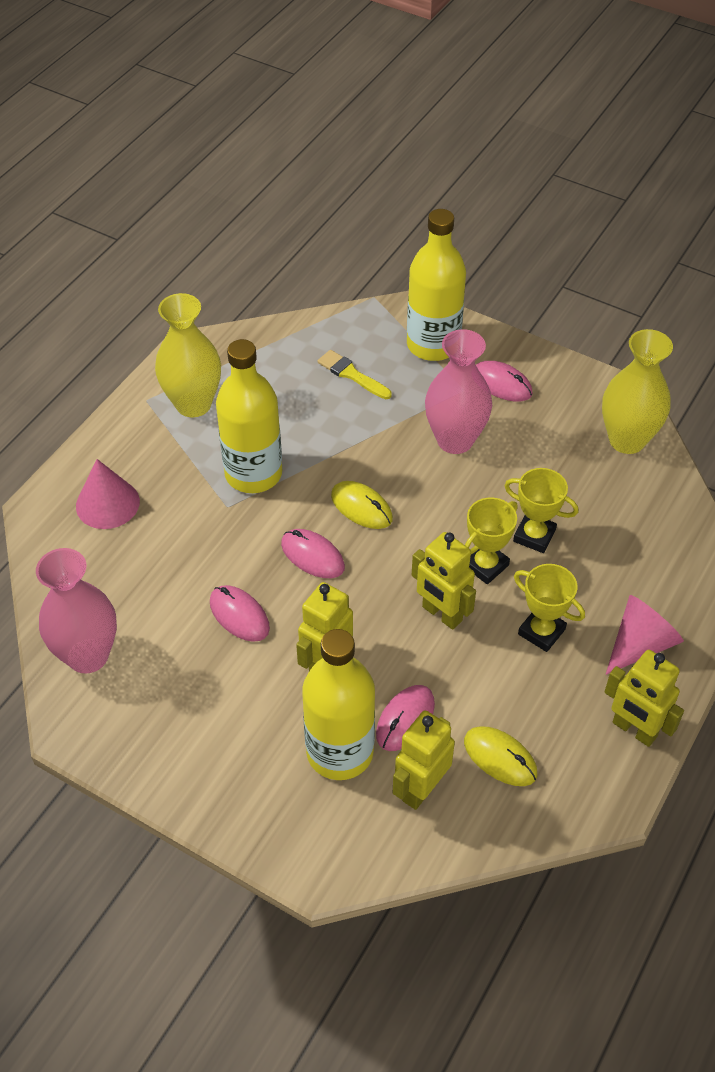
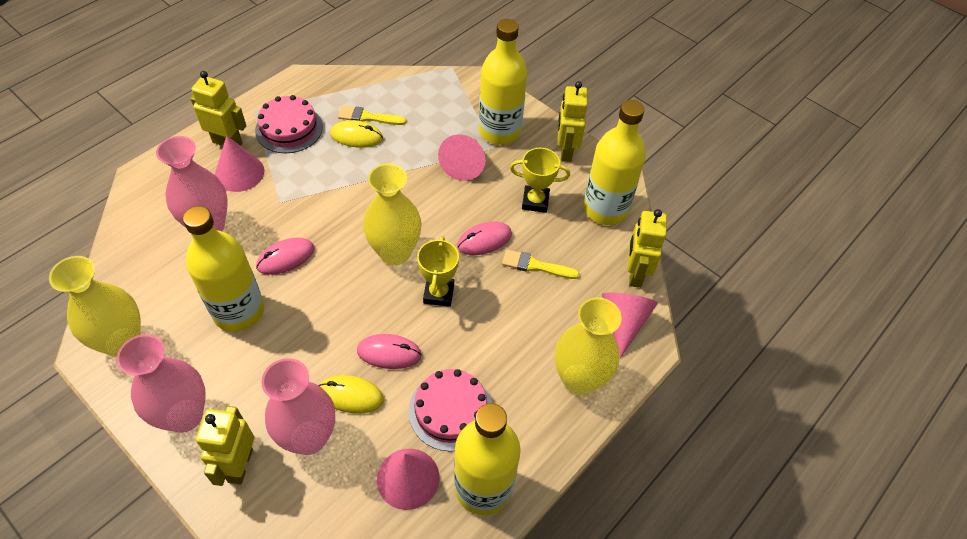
pink cake: none = 0 -> [255,95,323,153] [409,369,492,452] = 2
pink cone: [76,459,140,529] [605,595,684,675] = 2 -> [215,136,265,192] [377,449,439,510] [438,134,485,181] [602,292,658,358] = 4
pink mouse: [210,585,270,642] [281,529,345,578] [376,685,435,751] [476,361,533,402] = 4 -> [256,237,315,275] [357,334,422,369] [457,222,512,255] = 3
pink vase: [36,548,117,674] [425,329,492,454] = 2 -> [116,334,206,433] [156,136,228,232] [261,358,335,455] = 3
yellow bottle: [216,339,282,493] [302,629,375,780] [407,209,466,361] = 3 -> [183,206,264,332] [454,403,521,515] [479,19,527,145] [583,100,646,225] = 4
yellow brush: [317,350,392,399] = 1 -> [338,106,406,125] [502,249,580,279] = 2
yellow trophy: [465,497,517,584] [504,468,578,553] [514,564,585,652] = 3 -> [417,236,459,307] [510,148,570,213] = 2
yellow vase: [155,293,221,417] [602,329,673,454] = 2 -> [49,256,141,357] [363,163,422,265] [555,297,622,395] = 3

